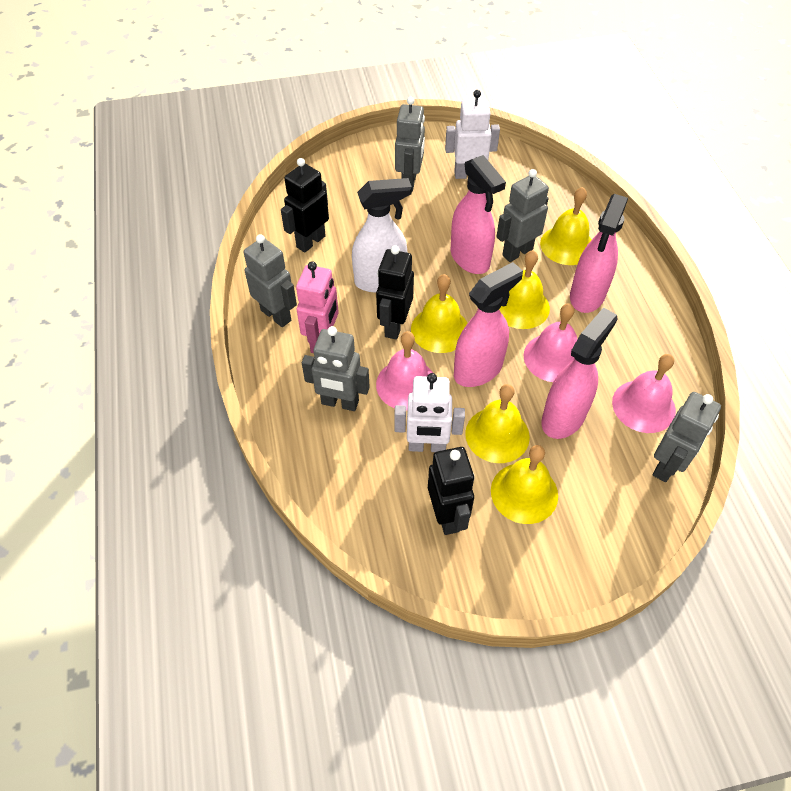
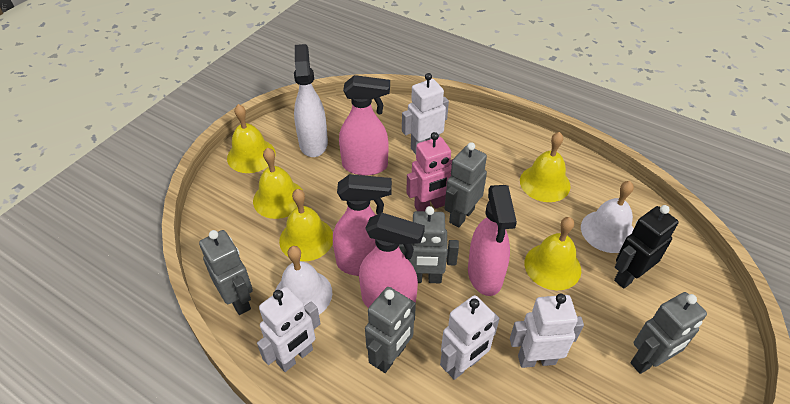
black robot: [281,158,329,252] [376,245,414,340] [428,447,475,535] = 3 -> [614,205,679,289] = 1
pink bell: [376,331,433,411] [524,303,577,382] [612,354,676,433] = 3 -> none = 0
white bell: none = 0 -> [275,246,332,314] [581,181,634,253] = 2
white robot: [394,373,465,452] [445,90,500,179] = 2 -> [257,287,321,372] [402,73,449,154] [440,295,499,380] [510,293,584,368] = 4

